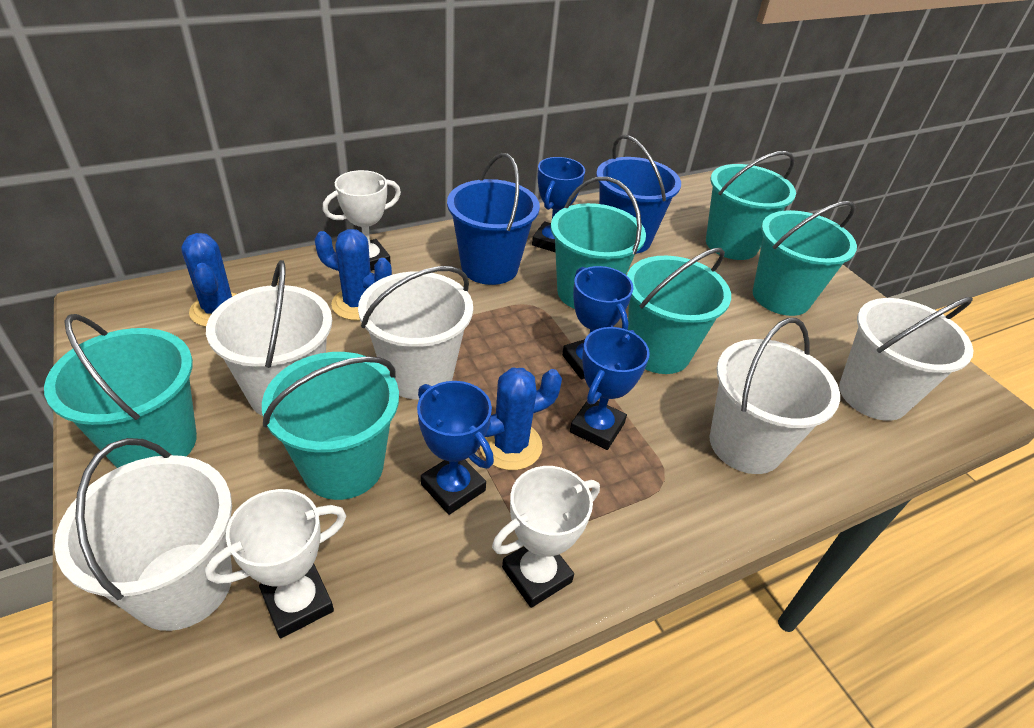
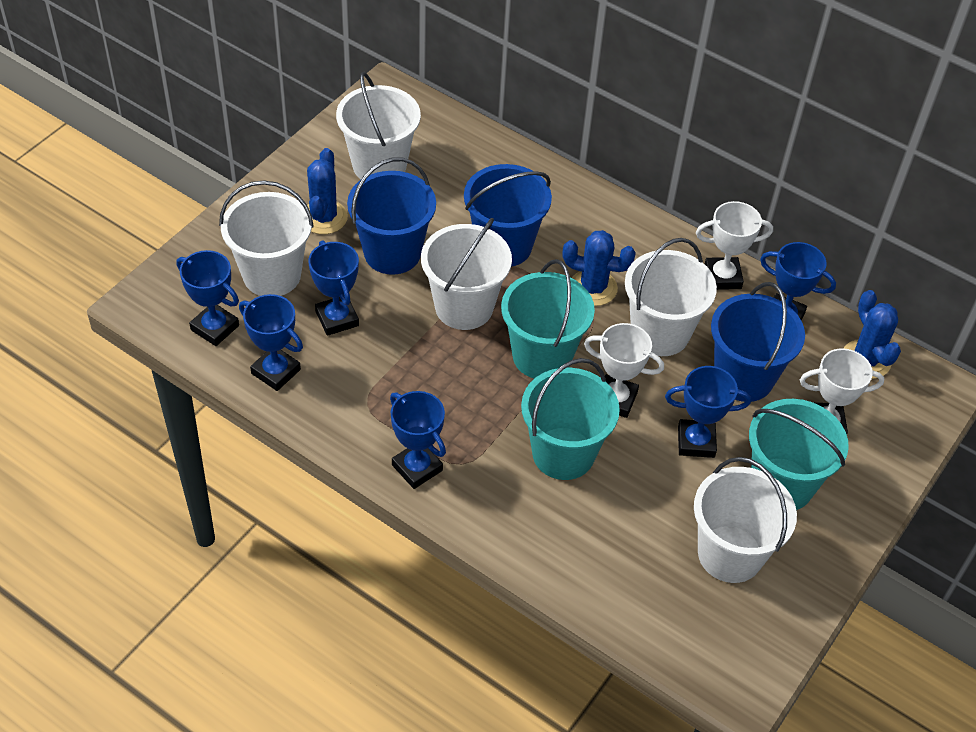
blue bucket: [447,153,540,285] [596,135,681,254] = 2 -> [347,157,436,275] [464,164,552,267] [711,282,805,402] = 3
blue trophy: [417,381,494,515] [532,157,585,252] [562,266,633,379] [570,327,650,450] = 4 -> [176,250,239,346] [239,294,303,391] [308,240,359,336] [390,391,446,489] [665,366,751,458] [760,242,836,320] = 6
turquoise bucket: [44,314,197,468] [262,352,399,500] [551,177,646,309] [627,248,731,374] [706,151,796,260] [753,201,857,316] = 6 -> [501,259,595,379] [521,358,620,480] [749,399,849,510] = 3

